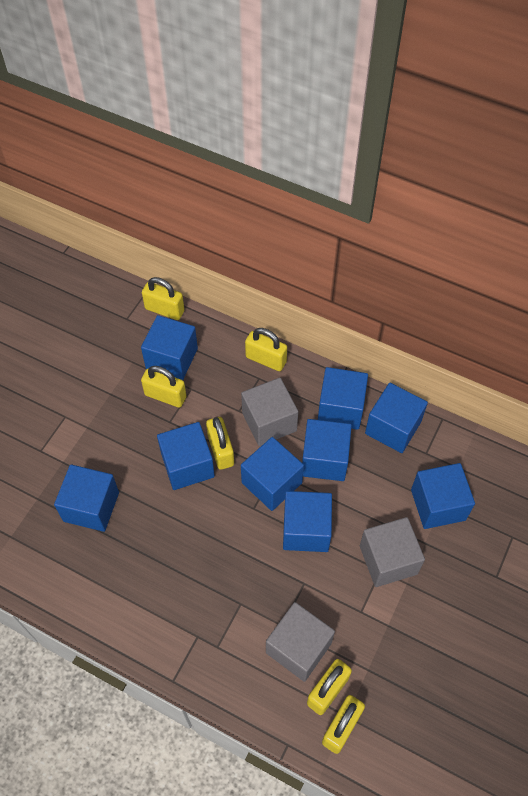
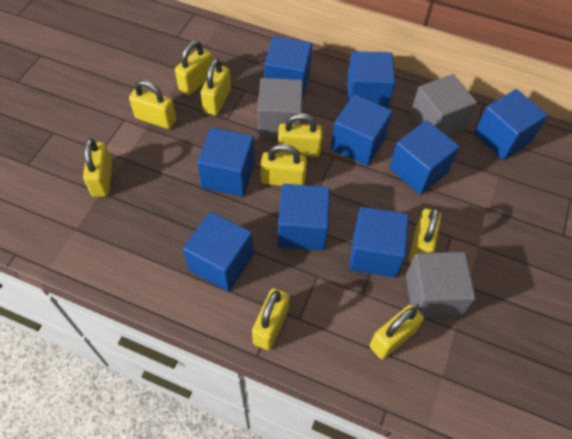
yellow padlock: [141,366,187,408] [142,277,185,320] [206,417,234,470] [245,328,287,371] [307,659,352,715] [322,695,365,754] = 6 -> [83,138,112,197] [129,80,176,129] [175,41,212,95] [201,59,231,116] [252,288,290,350] [261,144,307,186] [278,113,323,157] [370,304,424,359] [409,208,442,263] = 9

